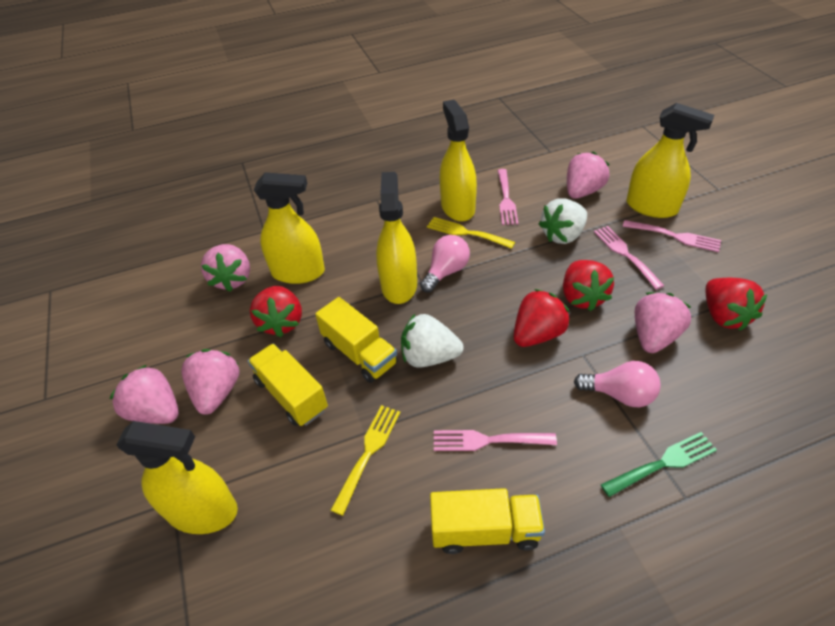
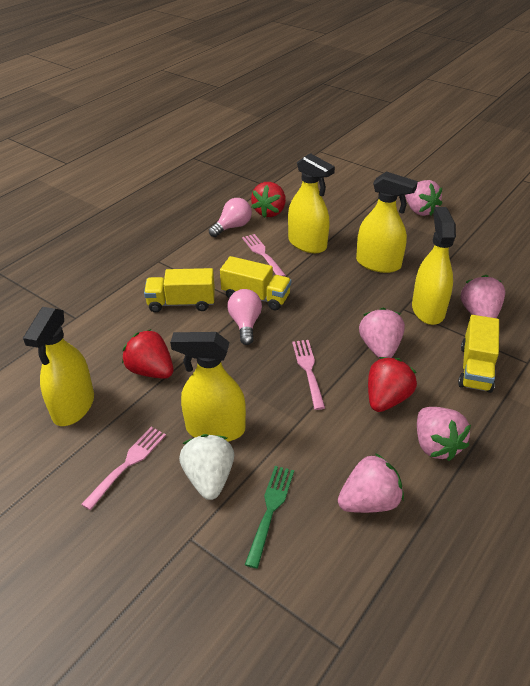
pink fork: [434,430,557,451] [497,169,518,225] [594,226,665,290] [623,220,721,252] = 4 -> [81,427,166,510] [242,234,286,277] [292,340,325,410] = 3
red strawberry: [250,286,302,337] [514,289,570,347] [563,260,614,311] [706,278,767,331] = 4 -> [122,329,173,379] [251,182,286,218] [368,357,417,412] = 3
white strawberry: [401,314,464,368] [539,199,587,244] = 2 -> [179,434,234,500] = 1
yellow fork: [330,405,401,516] [427,217,515,249] = 2 -> none = 0

